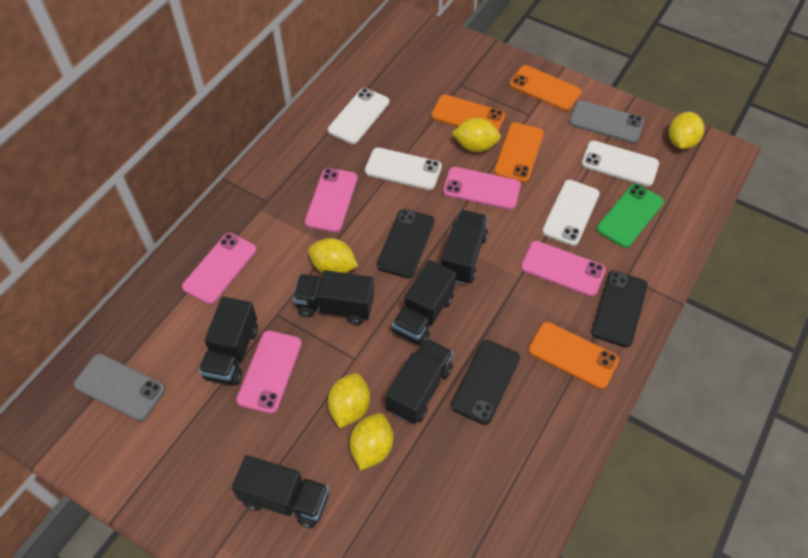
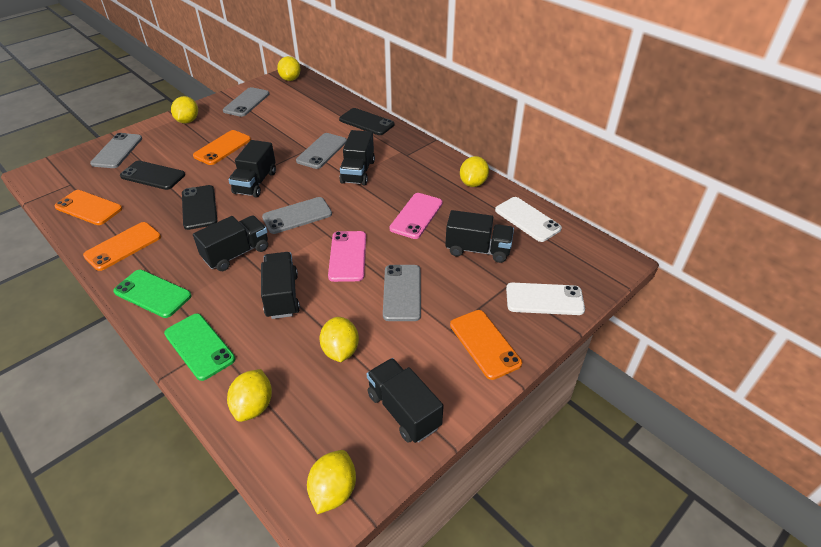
green phone: [597,184,664,248] = 1 -> [113,270,192,318] [164,313,235,381] = 2
grey phone: [74,354,165,421] [569,100,644,143] = 2 -> [90,133,142,168] [223,87,269,117] [262,197,332,234] [296,133,347,169] [383,265,421,321] = 5
pink phone: [182,233,257,304] [236,330,302,414] [305,168,358,232] [443,167,521,210] [521,241,606,297] = 5 -> [328,231,366,282] [390,193,443,239] = 2
white phone: [328,88,390,144] [365,147,442,190] [542,180,600,246] [581,141,659,186] = 4 -> [495,197,562,242] [506,283,585,315] = 2
yellow lemon: [308,238,358,273] [328,373,370,428] [350,413,393,470] [452,118,501,152] [669,112,704,149] = 5 -> [171,96,198,124] [227,369,272,422] [277,56,301,81] [307,450,356,514] [319,317,359,362] [460,156,489,187] = 6

